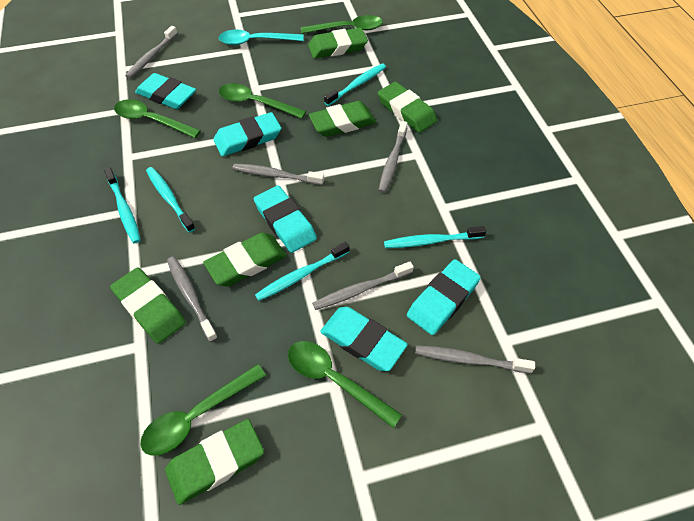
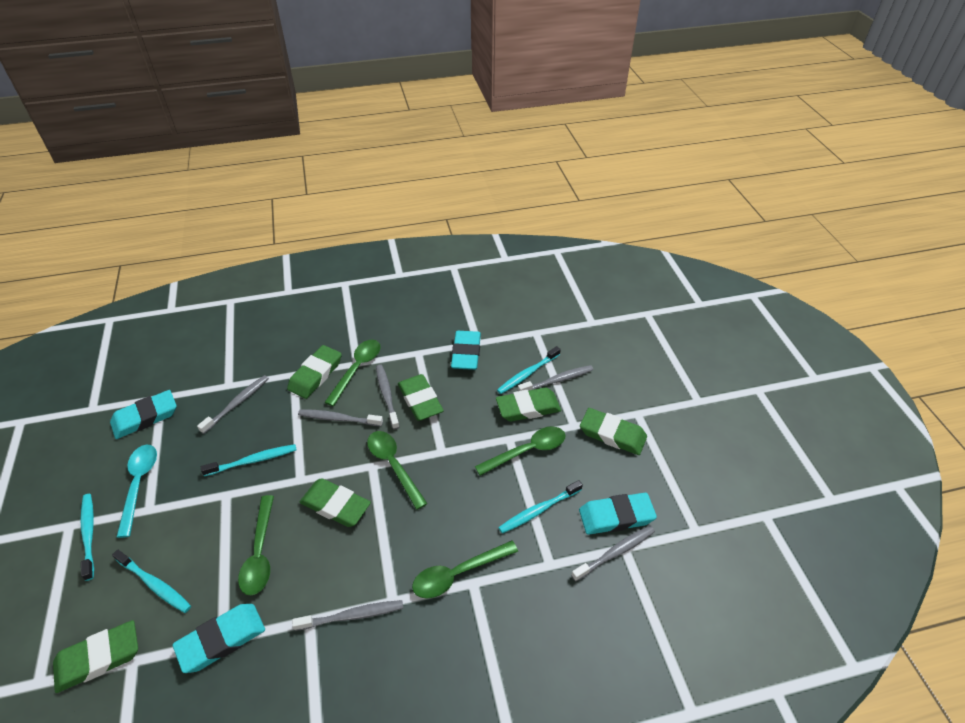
turquoise eraser: [135,73,196,109] [213,112,281,156] [254,186,317,253] [320,307,408,371] [407,259,481,335] = 5 -> [110,390,177,439] [173,604,265,673] [451,331,481,370] [579,493,657,535] = 4

